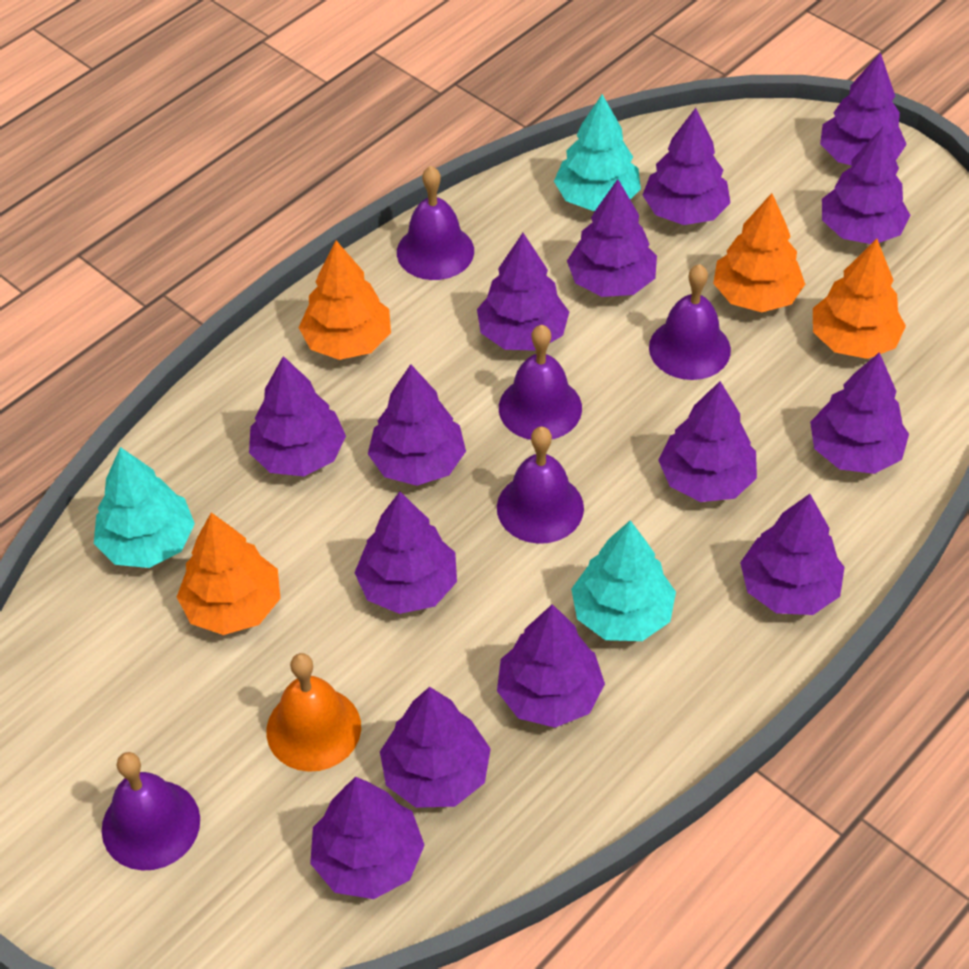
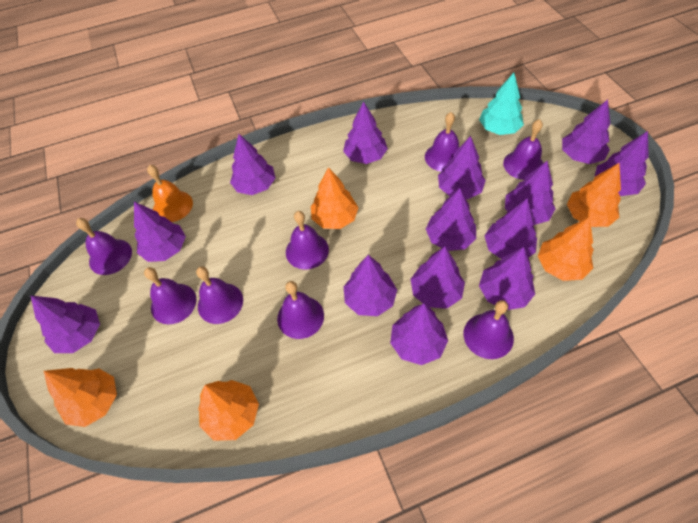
orange tree: [177,512,280,635] [299,241,391,360] [713,193,805,312] [813,239,906,359] = 4 -> [44,368,117,427] [198,380,259,441] [311,167,359,229] [538,217,594,281] [567,163,621,227] = 5
purple bell: [102,752,200,871] [397,166,474,280] [497,427,584,544] [499,325,582,440] [649,264,731,380] = 5 -> [76,218,132,275] [144,267,196,324] [196,266,243,324] [277,281,324,339] [286,211,329,270] [425,112,459,172] [464,300,514,359] [503,119,543,180] = 8
turquoise tree: [94,447,195,568] [554,94,641,211] [571,520,676,641] = 3 -> [479,73,524,135] = 1

